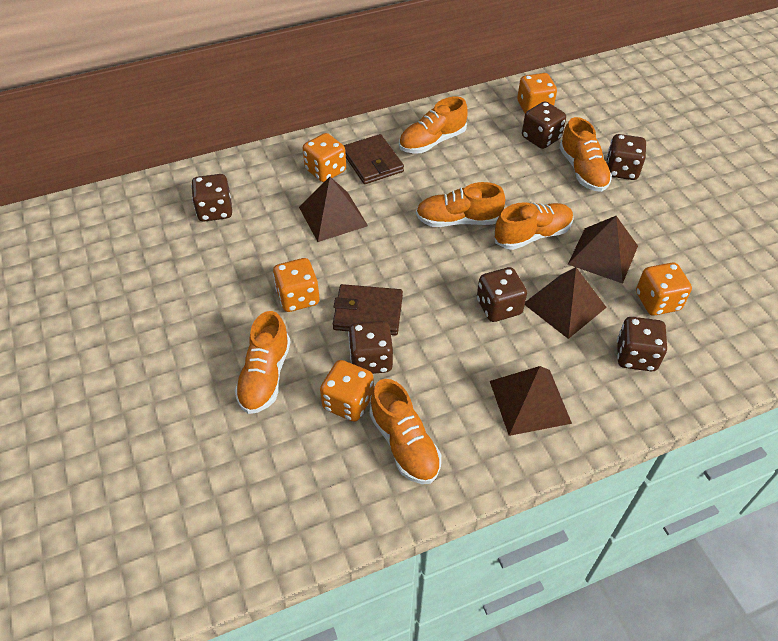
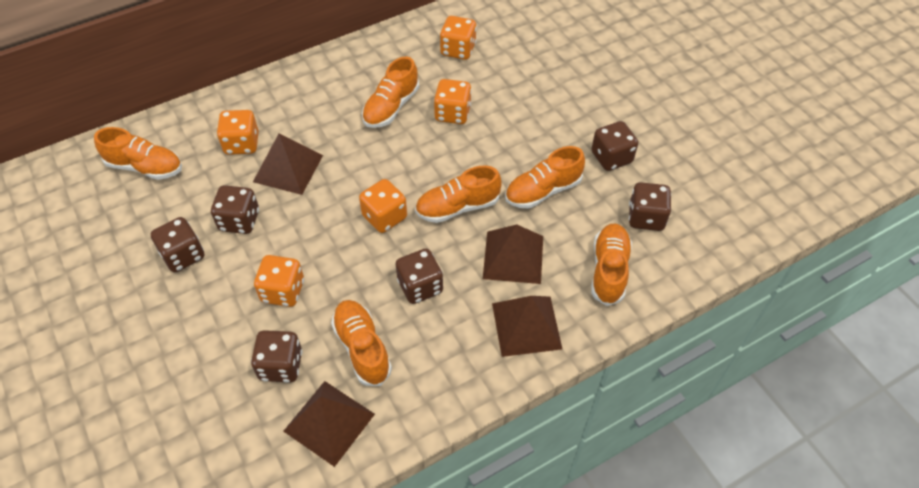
brown wallet: [333,284,403,335] [343,134,404,184] = 2 -> none = 0

